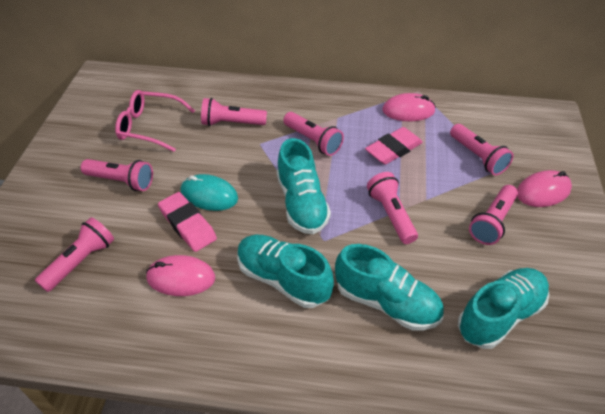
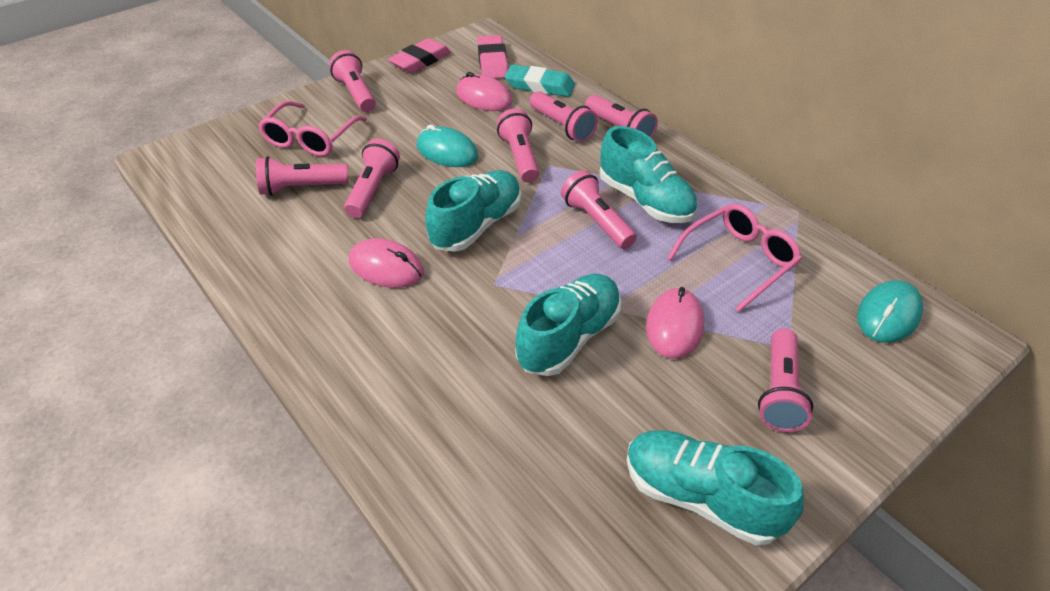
pink flashlight: [35,217,114,292] [81,159,153,191] [201,98,267,126] [283,112,344,156] [367,172,418,244] [450,124,514,176] [469,185,518,245] = 7 -> [256,156,349,196] [329,50,376,112] [344,139,400,218] [497,108,539,183] [529,91,598,142] [561,170,637,249] [585,95,658,139] [758,328,813,432] = 8
pink glasses: [115,90,195,152] = 1 -> [258,101,367,156] [667,203,802,312] = 2
turquoise eraser: none = 0 -> [505,65,575,97] = 1
turquoise mouse: [181,174,238,211] = 1 -> [416,125,478,167] [857,280,923,343] = 2

